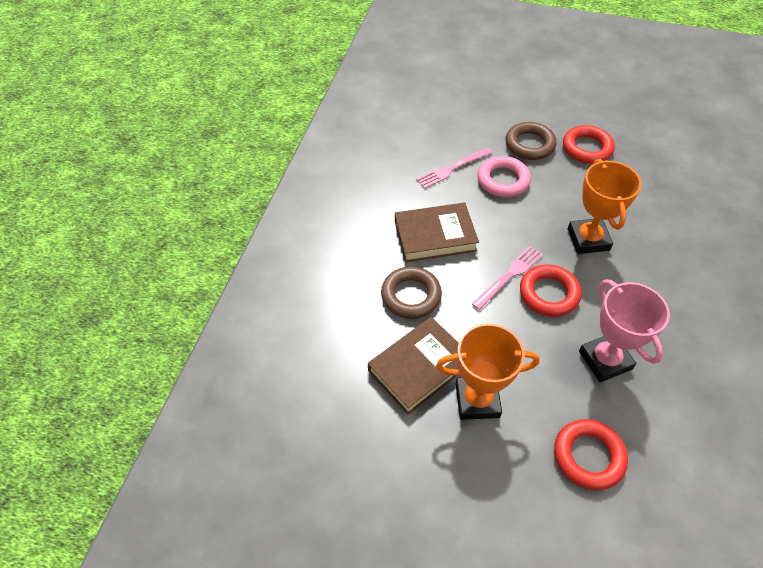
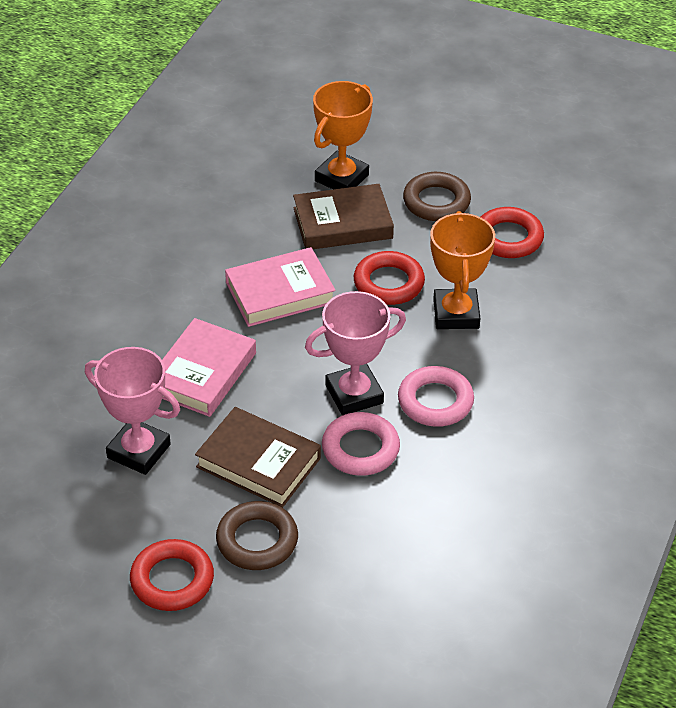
pink book: none = 0 -> [162,318,256,417] [225,247,336,327] = 2
pink fork: [416,148,492,189] [472,246,543,310] = 2 -> none = 0
pink ring: [478,156,531,197] = 1 -> [322,412,400,476] [398,366,474,427] = 2
pink trophy: [579,280,670,382] = 1 -> [85,347,180,475] [305,291,406,415] = 2

